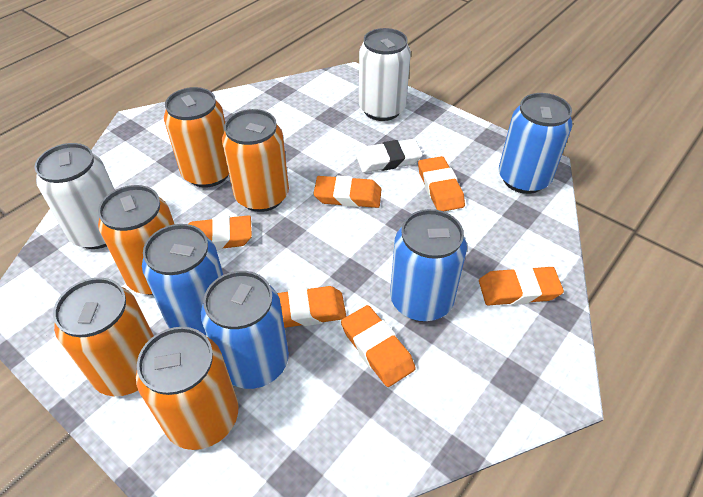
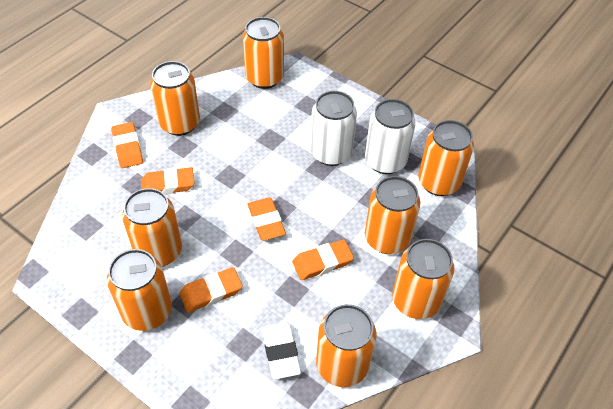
blue can: [142,224,223,336] [201,271,289,389] [390,209,467,322] [499,93,573,194] = 4 -> none = 0
orange can: [53,277,154,396] [98,185,174,295] [136,327,238,450] [164,87,229,187] [222,109,289,212] = 5 -> [107,249,172,331] [122,188,182,267] [150,61,200,136] [243,17,284,89] [316,304,376,387] [365,176,420,254] [392,239,454,319] [418,120,474,196] = 8
orange eraser: [189,215,252,250] [277,286,347,328] [313,175,381,208] [341,305,416,387] [418,156,465,212] [479,266,564,305] = 6 -> [111,122,143,168] [141,167,194,195] [179,267,243,313] [248,198,286,241] [292,239,354,280] = 5

